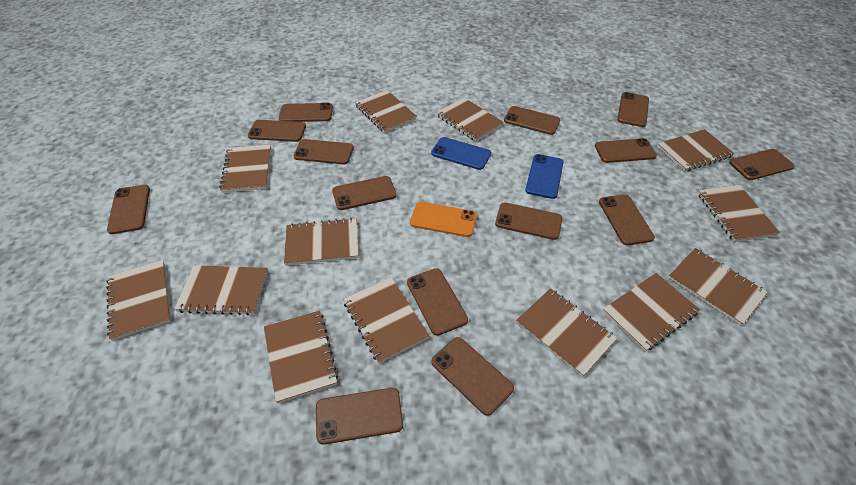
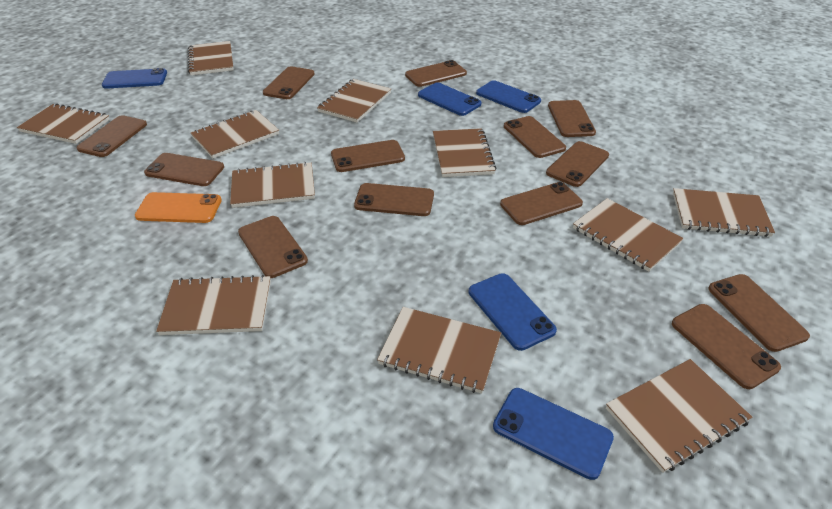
blue phone: [431,137,491,170] [525,154,564,199] = 2 -> [102,68,167,89] [418,82,482,116] [469,273,557,351] [476,80,541,113] [493,388,614,480] = 5
brown notebook: [106,260,171,341] [174,265,268,315] [219,144,271,193] [264,310,338,403] [284,218,359,266] [343,277,429,364] [355,90,417,133] [436,98,504,142] [516,288,617,377] [603,273,700,352] [657,129,735,172] [668,248,768,326] [698,185,780,242] = 13 -> [17,103,110,144] [156,275,271,335] [188,41,234,75] [191,110,279,159] [230,162,315,208] [317,79,391,123] [377,307,501,394] [433,128,496,177] [573,198,684,272] [606,359,752,473] [673,188,775,237] = 11
brown phone: [107,185,150,234] [248,120,306,142] [279,103,333,122] [294,139,354,164] [316,388,403,445] [332,176,396,210] [407,268,468,336] [431,337,514,416] [495,202,563,240] [504,106,560,135] [595,138,657,163] [599,194,655,245] [617,92,649,127] [729,149,795,180] = 14 -> [77,115,147,157] [144,153,224,186] [238,216,308,278] [263,66,314,99] [331,140,405,172] [354,183,434,216] [405,60,467,87] [500,182,583,225] [504,116,566,158] [546,141,609,187] [548,100,596,137] [672,304,781,389] [708,274,810,352] = 13

